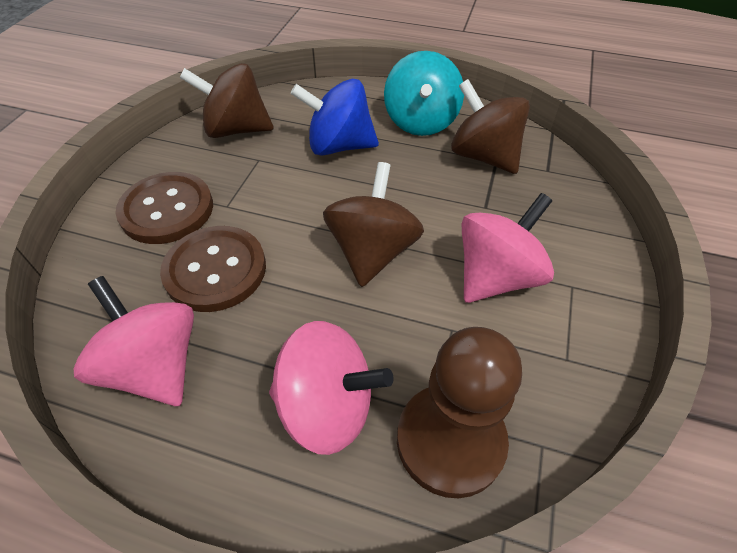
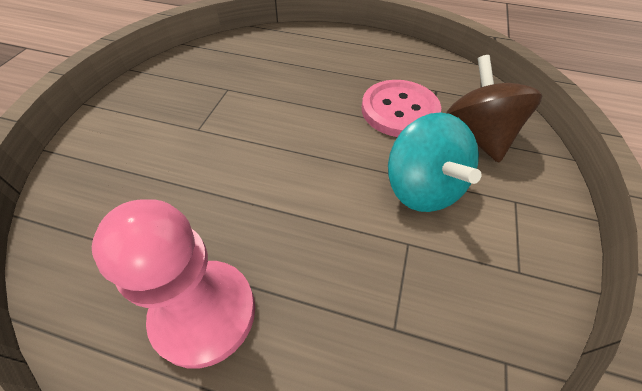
blue spinning top: [291,79,379,156] = 1 -> none = 0
brown button: [116,172,213,244] [160,226,266,312] = 2 -> none = 0
brown pawn: [397,327,522,498] = 1 -> none = 0
brown spinning top: [180,63,274,138] [323,162,424,287] [451,79,530,174] = 3 -> [446,55,543,163] = 1
pink button: none = 0 -> [362,80,441,137] = 1
pink pawn: none = 0 -> [92,199,255,369] = 1
pink spinning top: [73,276,194,406] [269,321,393,455] [461,193,554,303] = 3 -> none = 0

